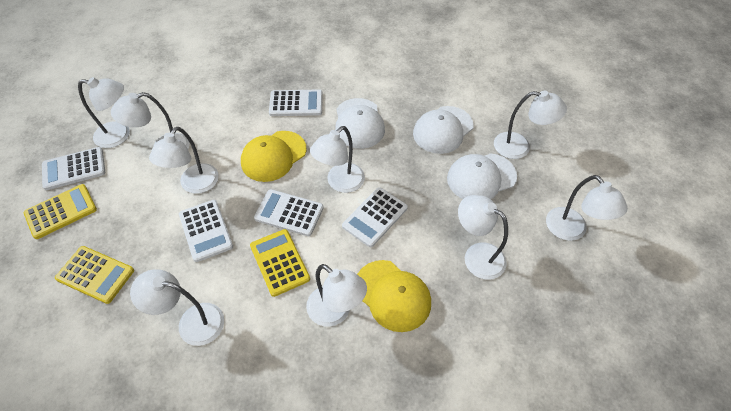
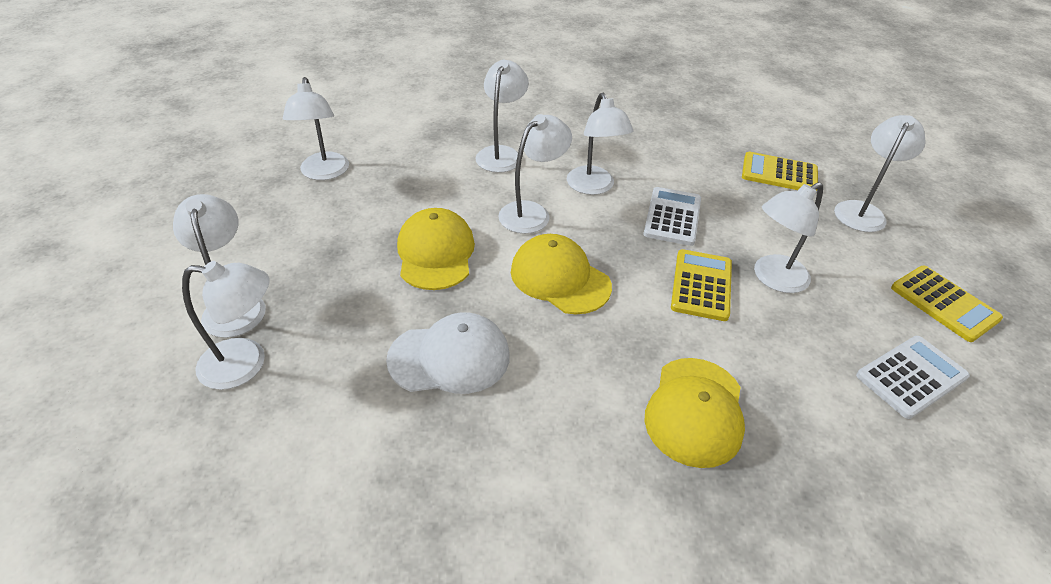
white calculator: [42,147,105,190] [179,200,233,262] [254,189,324,236] [269,89,323,116] [342,187,408,247] = 5 -> [643,187,701,246] [856,336,970,419] = 2
white cap: [335,98,385,149] [413,106,474,154] [447,153,517,199] = 3 -> [386,312,510,394] = 1
white lamp: [78,77,130,148] [111,92,190,149] [130,269,224,346] [149,127,219,193] [306,264,367,327] [310,126,365,193] [458,195,508,280] [494,91,567,159] [546,175,628,241] = 9 -> [173,194,266,338] [182,261,270,390] [283,77,349,180] [475,60,529,173] [498,114,572,234] [567,93,634,195] [754,182,823,293] [834,115,925,232] = 8
yellow cap: [241,131,307,182] [357,260,431,332] = 2 -> [397,208,475,290] [511,234,612,314] [645,358,745,468] = 3

